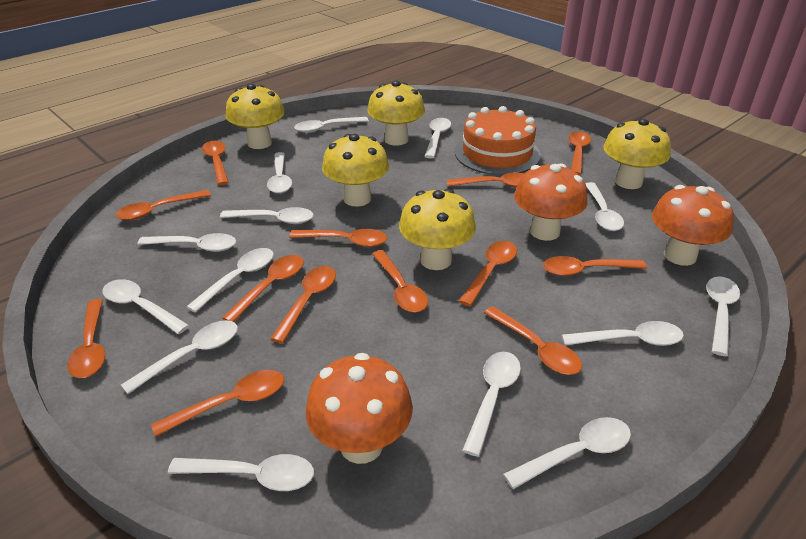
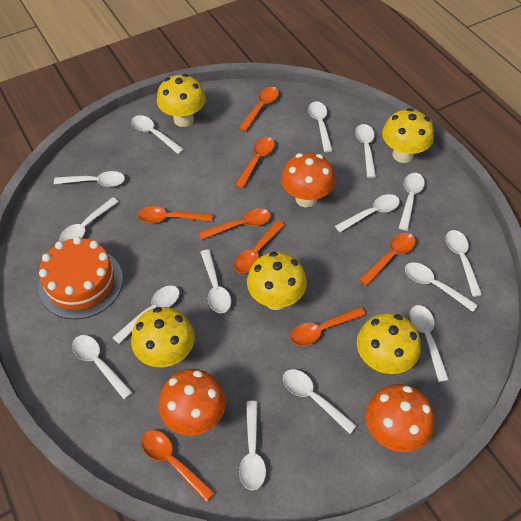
orange spoon: [67,299,106,378] [116,190,211,220] [151,370,284,437] [202,141,229,185] [222,255,304,322] [270,266,336,343] [289,229,387,247] [372,250,428,313] [447,172,525,187] [459,241,517,306] [484,306,582,375] [543,256,647,276] [568,132,591,175] = 13 -> [138,206,212,223] [141,430,215,502] [199,209,271,240] [234,221,284,273] [235,137,275,188] [239,87,279,131] [290,307,366,346] [359,233,415,285] = 8
white spoon: [103,279,189,334] [121,320,238,394] [137,233,236,252] [168,454,314,491] [186,248,274,313] [220,207,313,224] [267,152,292,194] [294,117,369,133] [425,118,451,158] [462,352,521,457] [503,417,631,489] [562,321,684,346] [585,182,624,231] [706,276,740,356] = 14 -> [54,171,125,187] [59,197,119,242] [72,335,133,399] [112,285,180,344] [131,115,184,154] [200,249,231,313] [239,401,266,490] [283,369,357,434] [308,101,333,152] [335,194,400,232] [355,124,376,178] [399,173,425,231] [405,262,478,312] [410,305,449,382] [446,230,482,297] = 15

